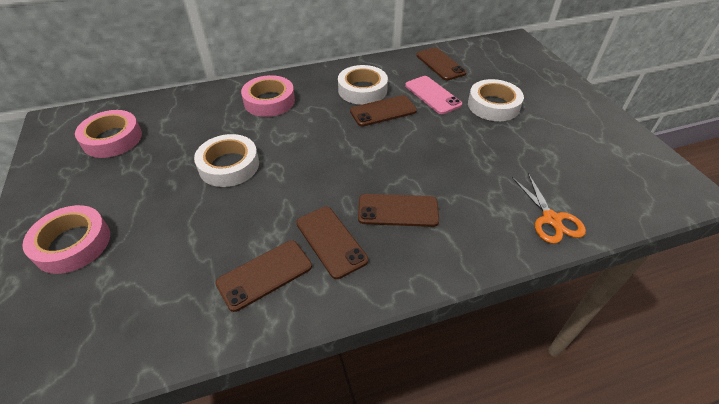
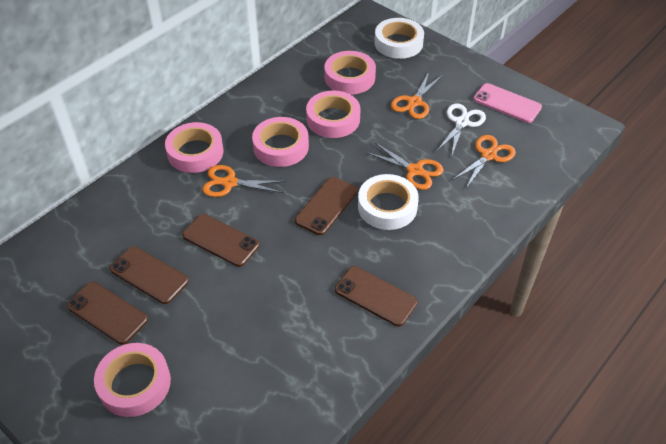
orange scissors: [512,173,586,244] = 1 -> [202,165,286,197] [365,142,444,190] [391,72,443,119] [452,135,516,188] = 4
pink tape: [22,205,110,274] [75,110,142,158] [241,75,295,117] = 3 -> [94,343,171,417] [165,122,224,173] [252,117,309,167] [306,90,360,138] [324,51,376,95] = 5
white scissors: none = 0 -> [436,104,486,155] = 1
white tape: [194,134,259,187] [338,65,388,105] [468,79,524,121] = 3 -> [358,174,419,230] [375,18,424,59] = 2

